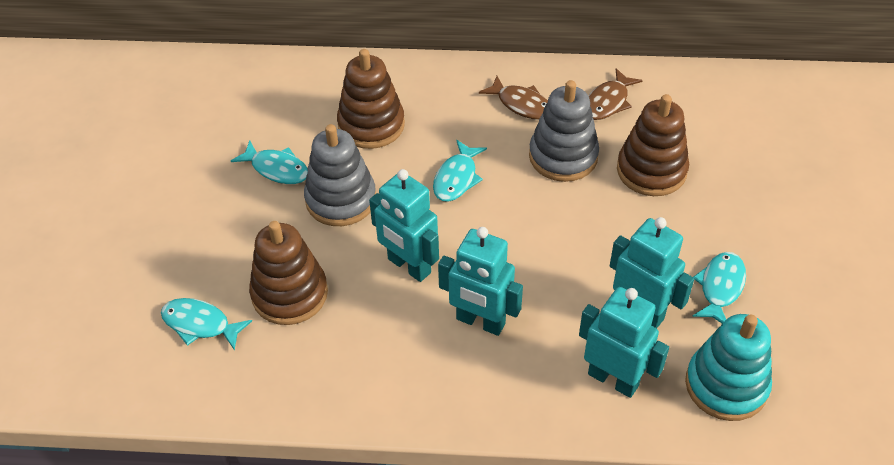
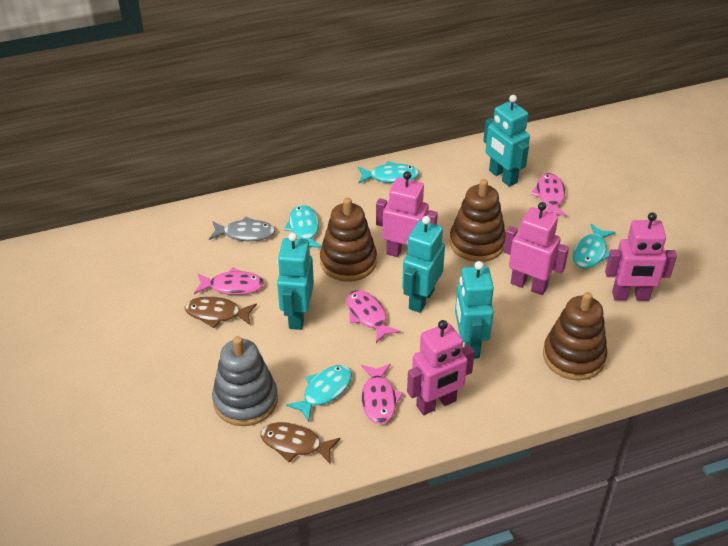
grey fish: none = 0 -> [209,216,275,241] = 1
grey stacking toy: [304,124,376,226] [529,80,599,182] = 2 -> [212,336,278,426] = 1
pink fish: none = 0 -> [194,267,264,295] [347,290,401,343] [361,364,403,424] [531,173,567,217] = 4
pink robot: none = 0 -> [376,171,438,257] [407,320,475,415] [503,202,569,295] [605,212,677,301] = 4
turquoise stacking toy: [685,314,772,421] = 1 -> none = 0

